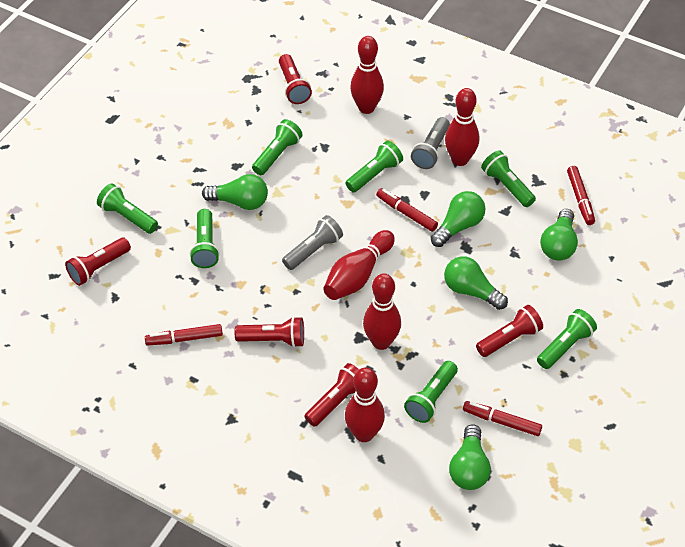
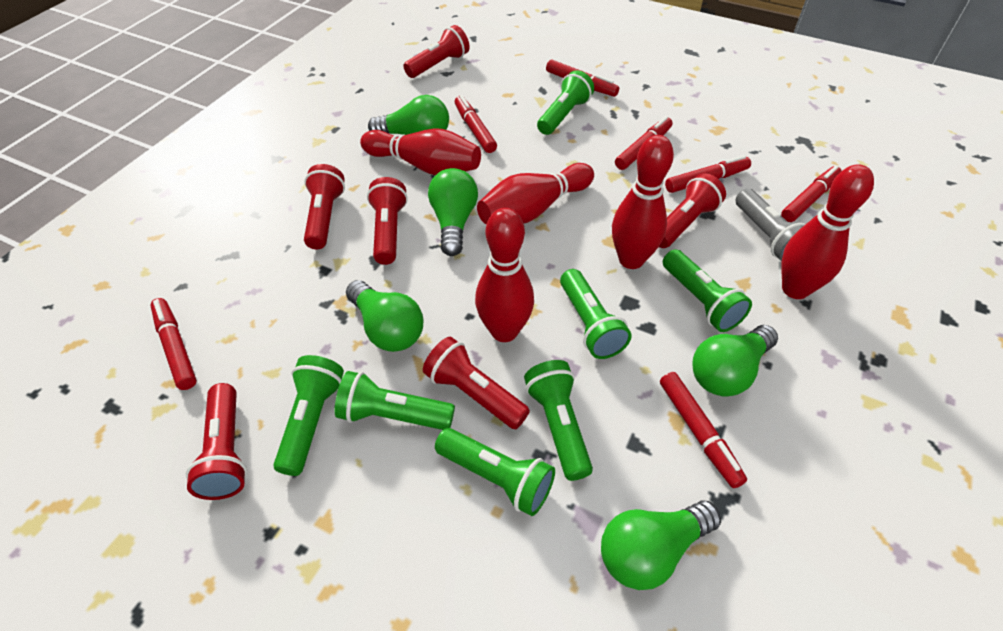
grey flashlight: [282,215,343,270] [411,117,450,169] = 2 -> [736,189,805,261] = 1
red flashlight: [65,238,131,286] [234,316,304,348] [279,54,312,104] [305,363,359,427] [476,305,543,357] = 5 -> [186,383,247,500] [304,164,345,249] [367,177,408,265] [403,25,470,78] [423,337,530,429] [659,173,726,248] = 6
red marker: [145,324,223,346] [376,188,438,232] [463,401,542,436] [567,166,595,225] = 4 -> [150,298,197,390] [455,95,497,153] [546,59,619,97] [615,116,673,170] [660,372,747,488] [665,155,751,193] [781,166,842,222] = 7

